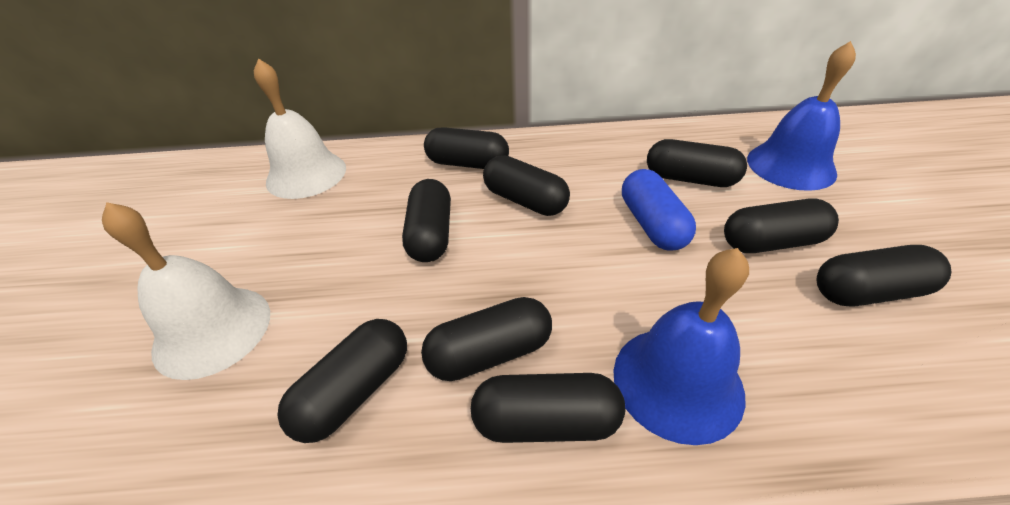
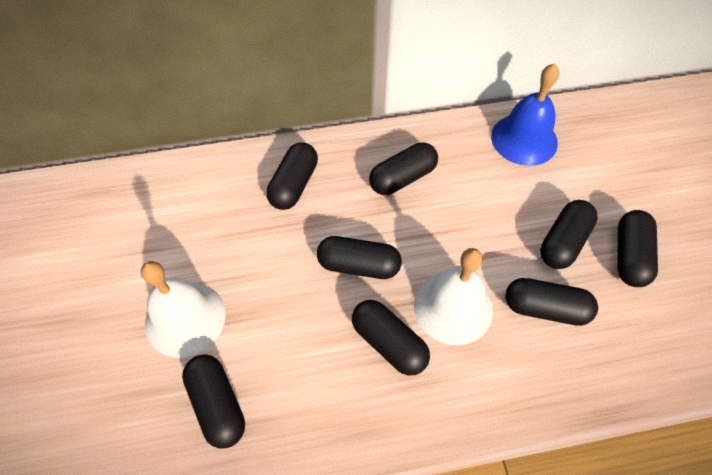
black capsule: [277,319,407,443] [402,179,451,262] [421,297,552,381] [424,127,509,169] [471,373,625,443] [483,155,570,216] [647,139,747,187] [724,198,839,253] [817,245,951,306] = 9 -> [182,354,245,449] [266,142,318,210] [317,236,402,279] [352,300,430,376] [369,143,438,195] [505,278,598,326] [540,200,598,269] [617,210,658,287] = 8
blue bell: [613,248,749,445] [747,41,856,191] = 2 -> [491,63,560,166] = 1
blue capsule: [622,169,696,251] = 1 -> none = 0

